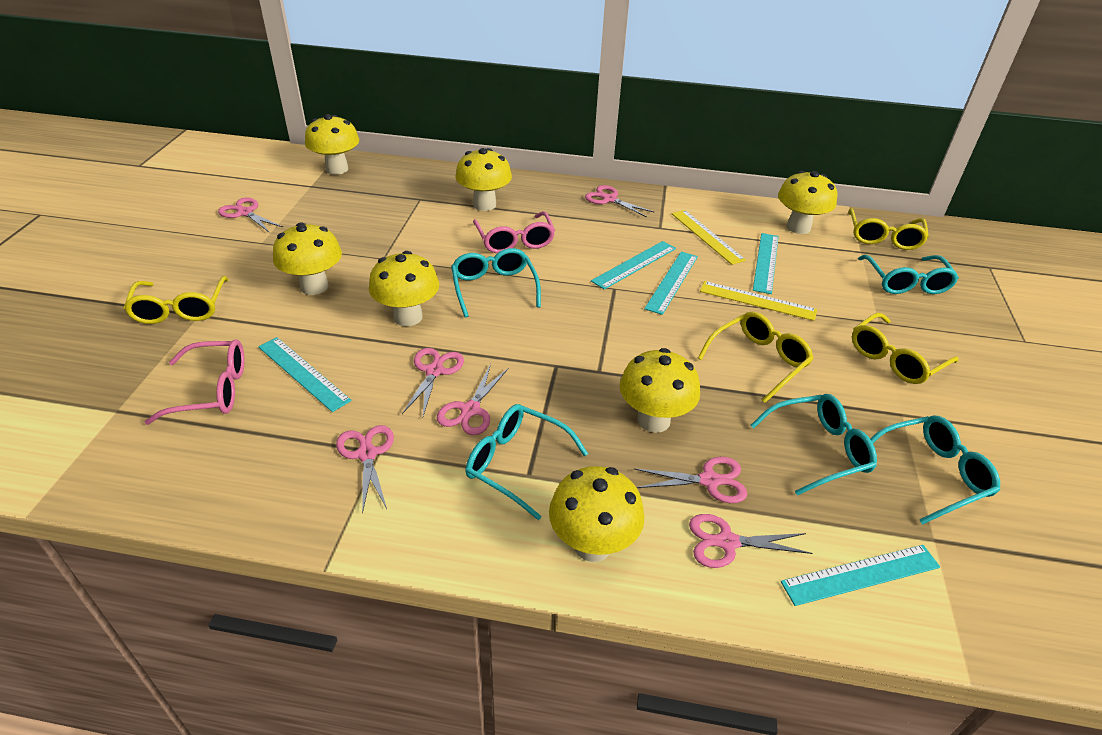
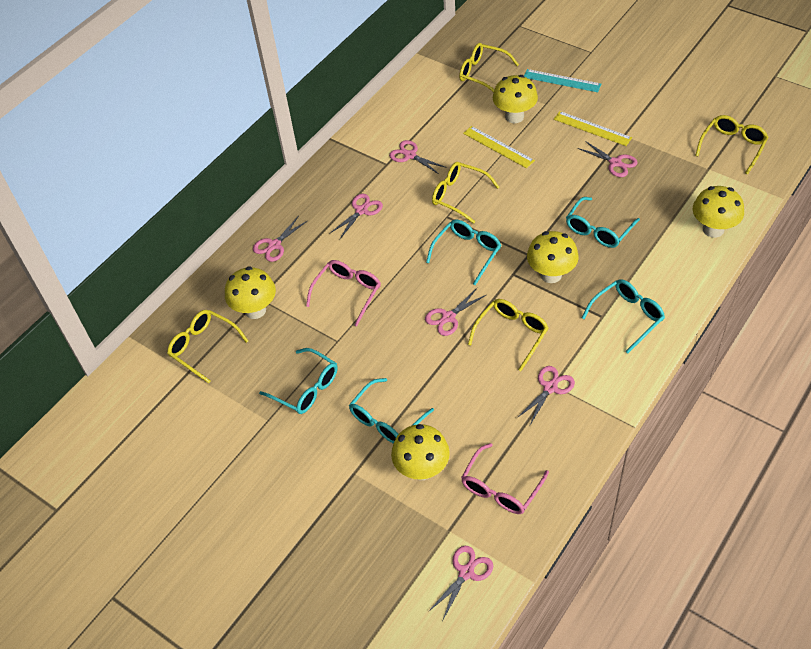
turquoise ruler: [258,337,352,412] [591,241,676,290] [644,252,698,315] [753,233,779,294] [781,545,940,606] = 5 -> [524,69,601,92] = 1
yellow glasses: [124,276,229,324] [698,312,814,403] [848,208,929,250] [852,313,959,384] = 4 -> [167,310,248,383] [432,162,499,224] [459,43,519,92] [468,299,548,371] [695,115,768,174] = 5
yellow mushroom: [273,222,342,295] [305,114,359,175] [369,251,439,326] [455,148,512,211] [549,466,644,562] [620,348,700,433] [778,171,837,234] = 7 -> [225,266,276,319] [391,424,450,480] [493,75,538,123] [527,231,579,283] [693,186,744,238] = 5

